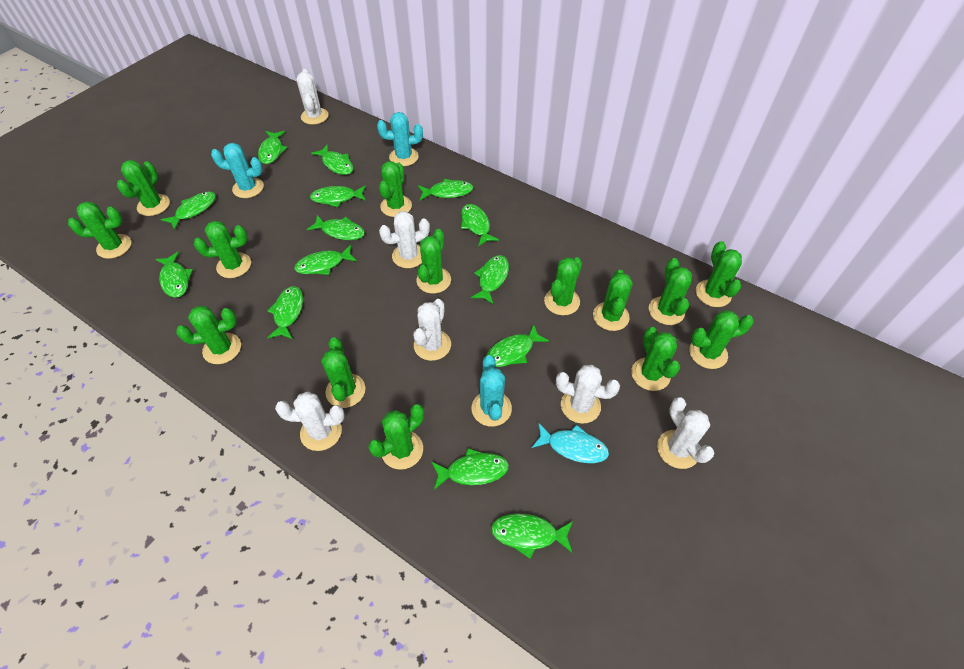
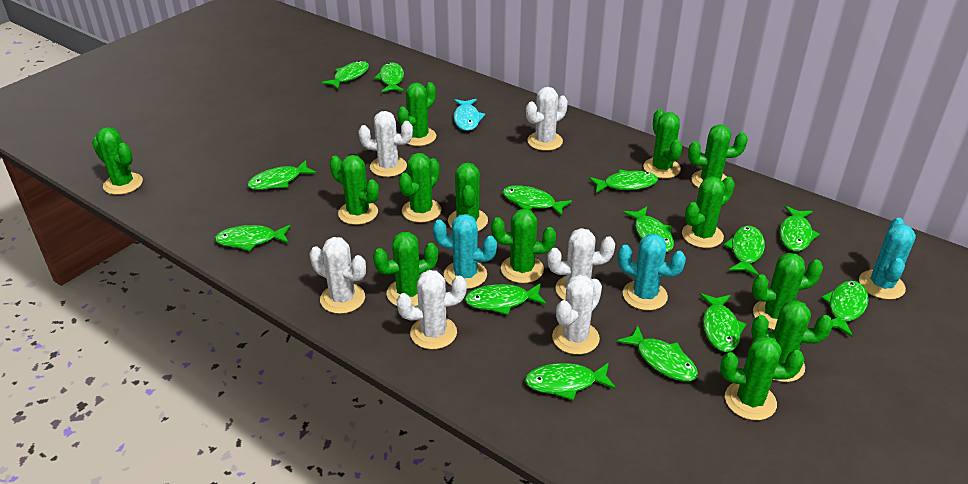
green cactus: [68,201,131,259] [117,160,170,216] [176,306,241,364] [194,221,251,278] [321,337,365,408] [368,404,424,470] [379,161,412,217] [417,229,451,294] [544,257,582,315] [593,270,633,331] [631,327,680,391] [649,258,692,325] [689,310,754,369] [696,241,742,307] = 14 -> [92,127,143,195] [330,155,379,225] [373,232,438,306] [397,82,436,146] [399,153,441,223] [448,163,488,231] [491,209,556,283] [643,109,682,179] [682,176,735,248] [688,125,748,188] [720,336,804,420] [751,300,833,382] [752,253,823,330] = 13

